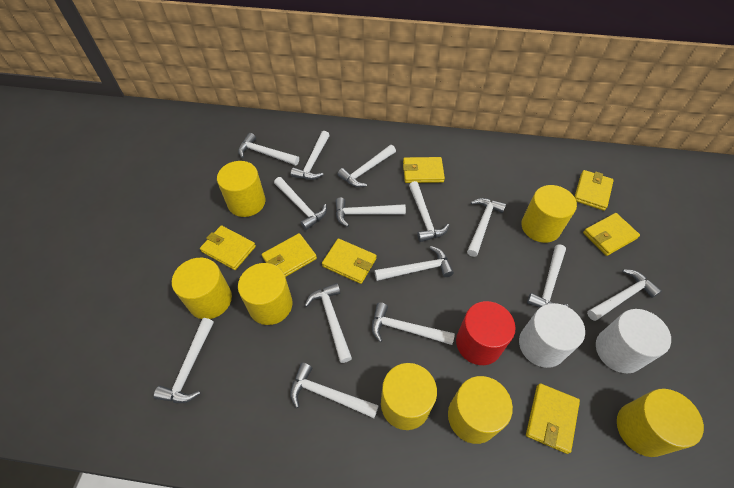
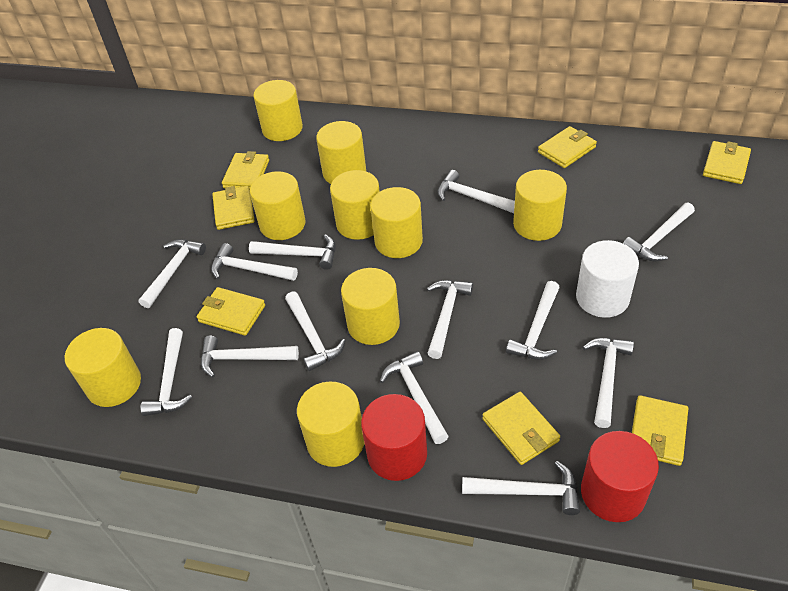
red cylinder: [456,301,516,365] = 1 -> [361,394,427,481] [581,431,659,522] = 2
white cylinder: [519,303,585,368] [596,309,671,373] = 2 -> [576,240,639,318] = 1
white hammer: [154,318,214,403] [238,133,299,166] [274,177,327,230] [290,362,379,418] [291,131,330,180] [304,283,352,363] [335,198,406,227] [337,145,396,187] [372,302,455,345] [375,246,454,281] [409,181,450,242] [467,198,506,257] [527,244,569,307] [587,269,662,321] = 14 -> [139,239,206,308] [140,328,192,416] [201,336,299,377] [211,243,298,281] [249,234,336,270] [285,291,346,371] [380,351,449,444] [427,280,473,359] [438,170,515,213] [462,461,580,515] [506,281,560,360] [583,338,634,428] [623,203,695,261] = 13
yellow cylinder: [172,258,232,319] [217,161,265,217] [238,263,293,325] [381,363,437,430] [448,376,513,444] [521,185,577,243] [617,389,704,457] = 7 -> [65,328,141,407] [250,171,306,240] [254,80,303,141] [297,381,365,467] [316,121,366,184] [330,170,380,240] [341,268,400,345] [370,187,423,258] [513,170,567,241] = 9

